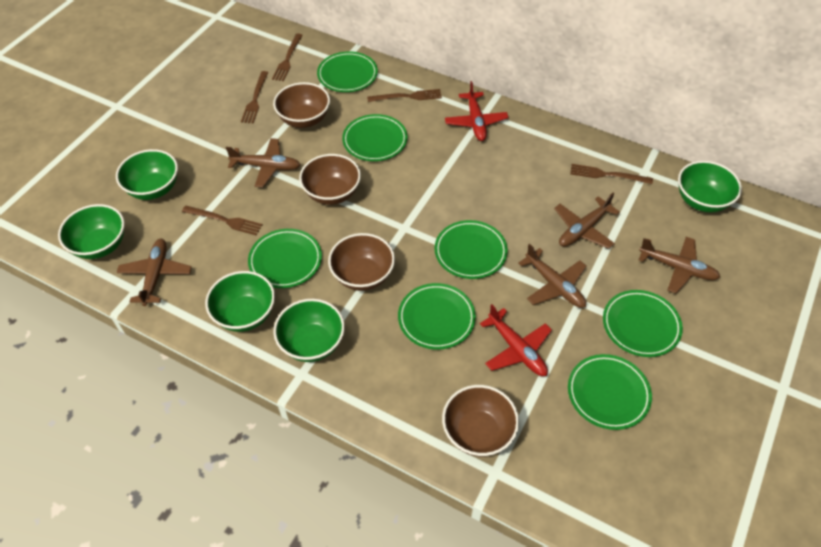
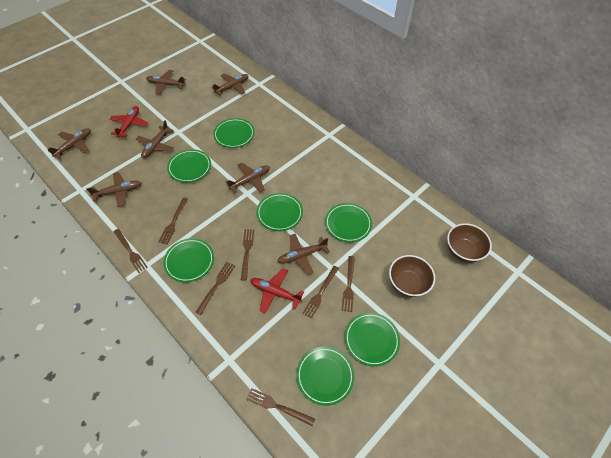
brown bowl: [273,82,330,128] [299,154,361,205] [328,233,395,291] [442,385,519,457] = 4 -> [389,255,435,297] [447,223,492,262] = 2
brown fork: [182,206,263,236] [241,71,269,124] [272,34,303,81] [367,89,442,102] [570,164,653,184] = 5 -> [114,229,148,273] [158,197,188,245] [196,262,235,315] [241,229,254,281] [246,388,315,426] [302,266,339,319] [342,256,355,312] = 7
brown plane: [117,239,192,306] [226,138,301,188] [518,244,586,308] [554,193,620,249] [639,237,720,294] = 5 -> [47,128,91,159] [86,172,141,207] [136,120,174,158] [146,70,186,94] [211,73,249,95] [225,163,270,193] [277,234,330,275] = 7
green bowl: [58,204,125,259] [116,149,178,200] [205,271,275,332] [273,299,345,362] [678,161,742,212] = 5 -> none = 0

